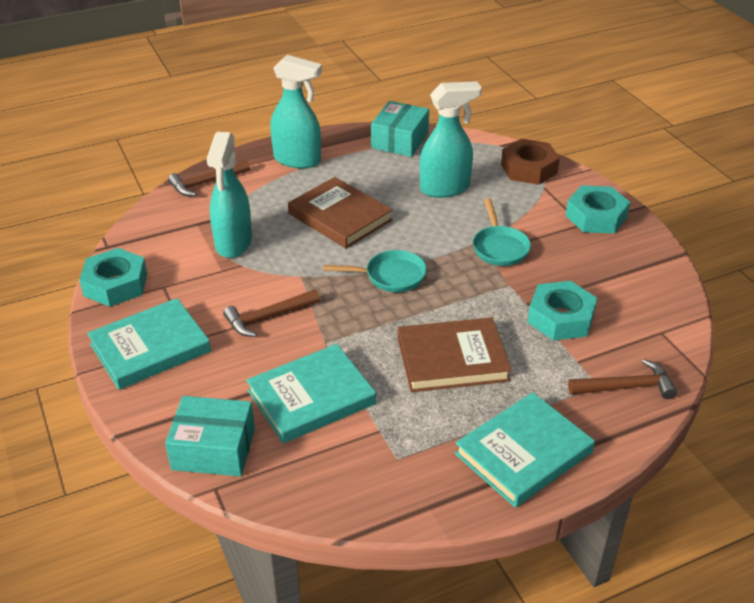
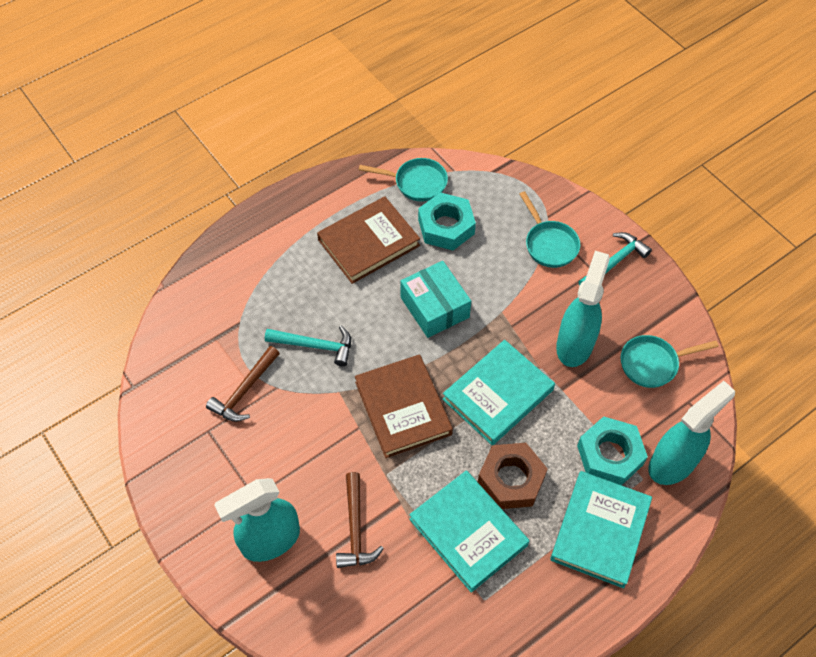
brown hammer: [168,160,250,196] [223,289,320,337] [568,359,677,399] = 3 -> [206,346,280,422] [336,472,384,568] = 2
turquoise box: [165,396,255,477] [371,101,429,157] = 2 -> [400,261,471,338] = 1
turquoise hammer: none = 0 -> [265,326,351,366] [579,232,652,286] = 2
turquoise nut: [79,248,147,307] [528,281,597,341] [566,185,630,234] = 3 -> [418,192,476,250] [577,416,648,485] = 2
turquoise pan: [323,250,427,292] [473,198,531,266] = 2 -> [359,158,448,202] [520,191,580,268] [621,335,719,388] = 3

